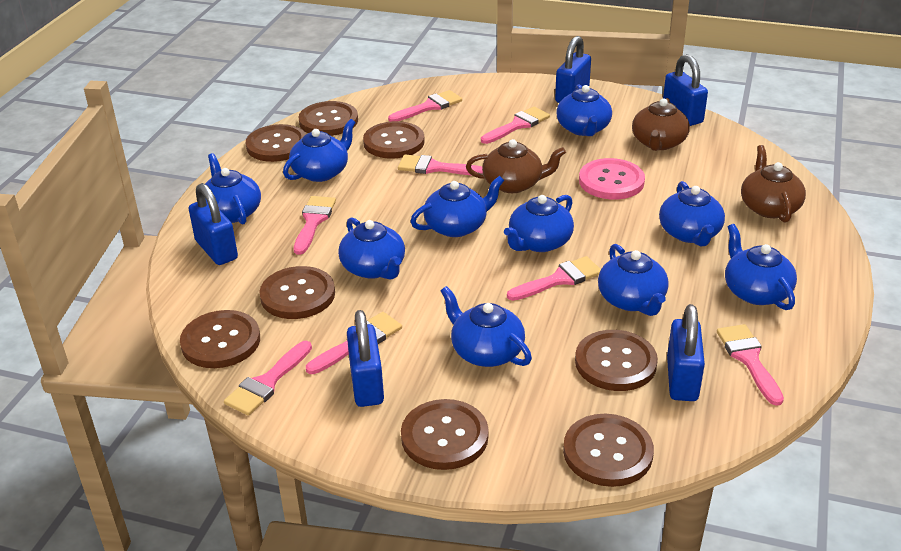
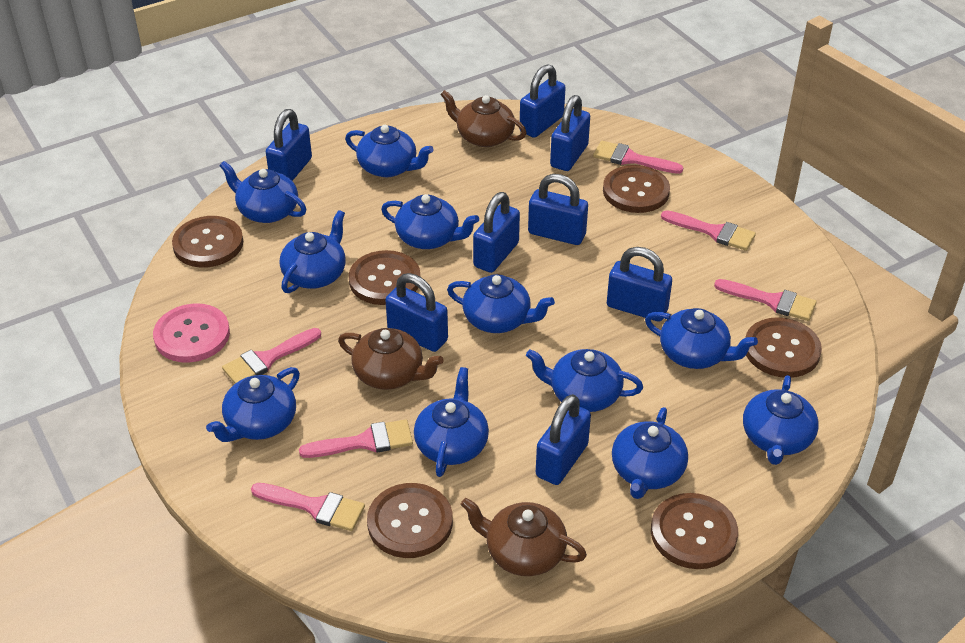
blue padlock: [189,183,238,265] [347,310,384,407] [555,36,591,103] [663,54,708,126] [667,304,705,401] = 5 -> [266,109,312,181] [385,273,448,352] [473,192,520,273] [519,64,566,138] [528,174,588,245] [536,394,591,485] [550,95,590,171] [607,247,672,322] = 8
blue teapot: [205,153,261,225] [283,119,356,182] [338,217,405,280] [410,176,504,237] [441,286,532,367] [504,195,574,252] [556,85,612,136] [598,244,669,316] [659,181,725,246] [725,224,797,310] = 10 -> [206,367,300,442] [219,161,306,223] [280,210,346,293] [345,125,434,177] [381,194,479,249] [414,367,489,477] [447,274,555,333] [526,349,643,412] [612,407,688,499] [645,308,758,369] [743,375,819,465] = 11
brown button: [180,310,260,368] [246,124,306,162] [259,266,335,319] [299,101,358,136] [363,121,425,159] [401,399,488,470] [563,414,654,487] [575,330,658,391] = 8 -> [172,216,243,267] [349,250,420,305] [367,483,453,558] [603,165,670,213] [651,493,738,569] [745,317,822,378] = 6
pink brush: [224,341,312,416] [294,196,336,255] [306,312,402,374] [388,90,462,122] [398,155,483,175] [481,107,550,144] [507,256,601,301] [717,324,784,406] = 8 -> [222,328,321,383] [251,483,365,531] [299,419,413,458] [593,141,684,174] [661,210,756,251] [714,279,817,321] = 6

